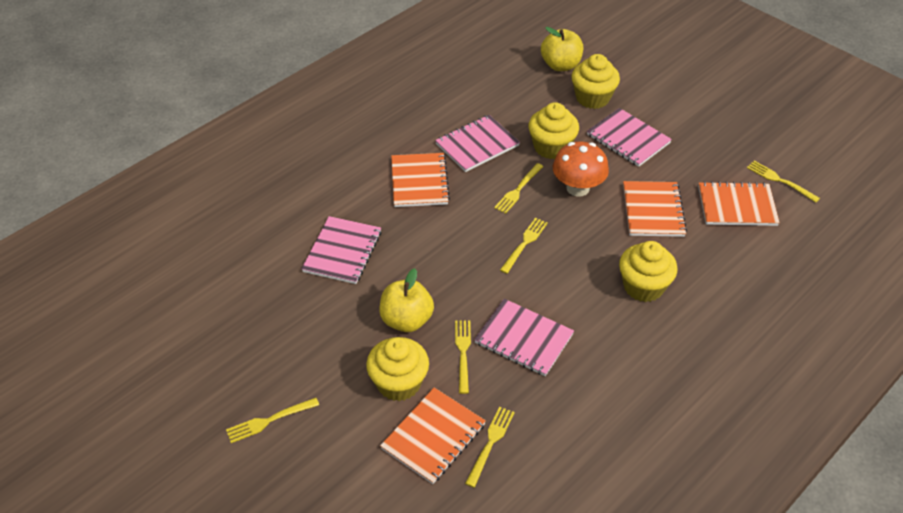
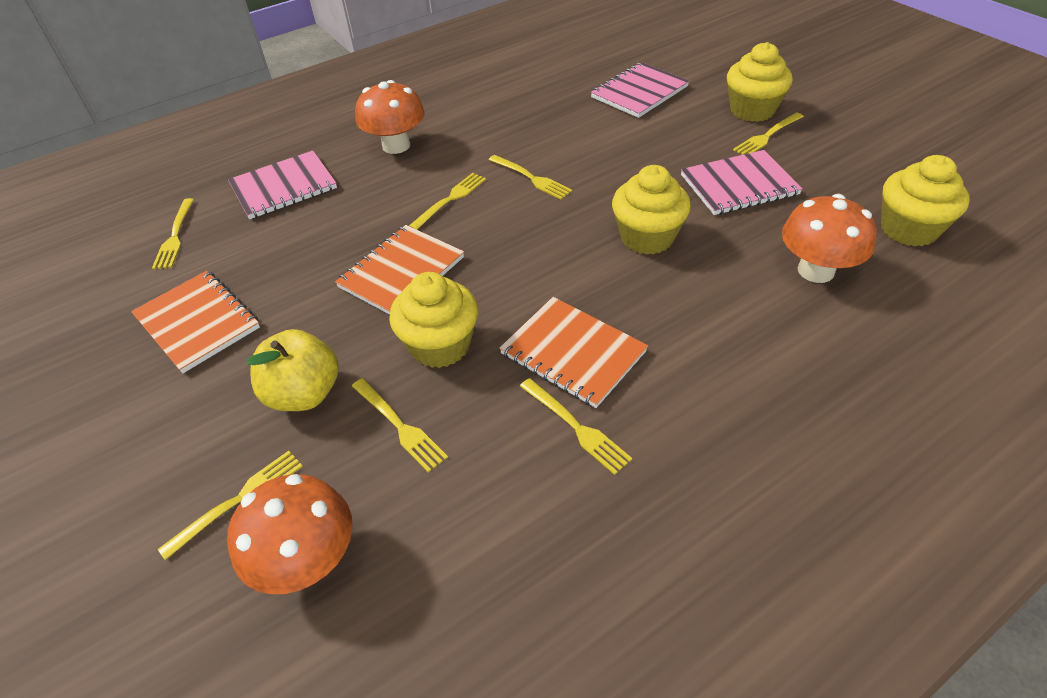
orange mushroom: [553,141,609,197] = 1 -> [227,474,353,594] [355,80,425,154] [782,194,876,283] = 3
orange notebook: [380,388,486,484] [391,153,450,207] [623,181,687,237] [698,181,780,226] = 4 -> [131,271,260,373] [335,225,464,315] [499,297,648,408] = 3
pink notebook: [302,216,381,284] [435,115,520,172] [474,299,574,376] [587,108,672,167] = 4 -> [228,151,337,219] [591,62,689,118] [681,150,803,215] = 3
yellow apple: [379,268,434,332] [541,27,583,71] = 2 -> [247,329,338,411] = 1
yellow fork: [226,398,319,443] [455,320,471,394] [465,406,515,488] [494,163,543,214] [500,218,548,274] [747,161,820,203] = 6 -> [152,198,194,269] [158,451,303,560] [352,378,448,472] [409,173,486,230] [489,155,572,200] [520,378,632,475] [733,113,804,155] = 7

